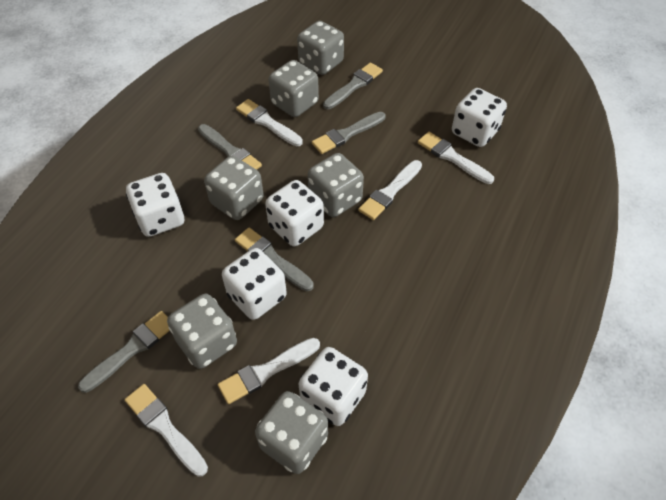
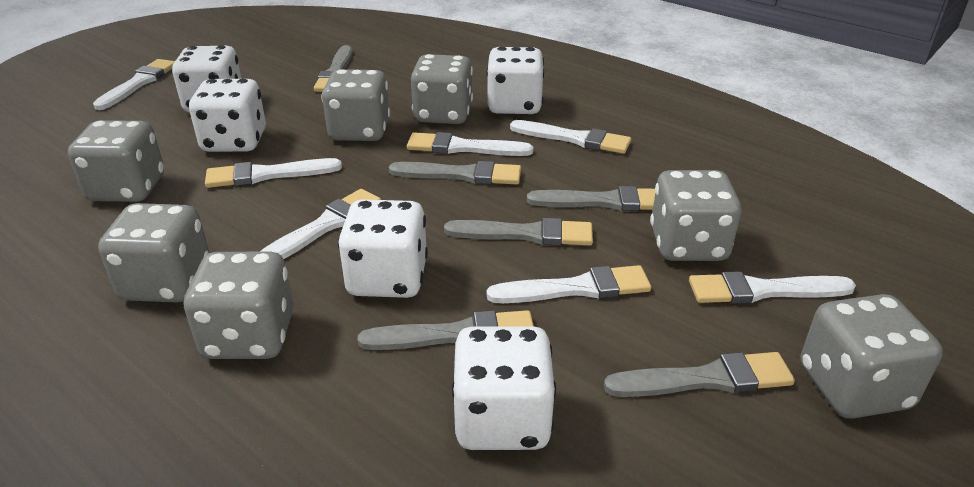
grey brush: [78,311,170,393] [198,124,262,170] [235,228,314,291] [312,112,386,154] [323,62,383,109] = 5 -> [314,45,353,92] [358,310,534,350] [389,161,521,185] [444,218,593,246] [527,186,655,211] [604,352,795,397] = 6
grey dice: [167,294,237,369] [204,156,264,220] [255,391,328,474] [268,60,319,117] [297,21,344,75] [308,153,364,217] = 6 -> [68,120,164,202] [98,203,210,302] [184,252,294,359] [321,69,390,141] [411,54,473,124] [650,170,741,261] [801,294,943,419] = 7
white brush: [125,384,208,477] [218,338,320,404] [236,99,303,147] [358,160,422,220] [418,132,494,184] = 5 -> [93,59,175,110] [205,158,342,188] [260,189,381,259] [407,132,533,156] [486,265,651,303] [510,120,631,154] [689,271,856,304] = 7

